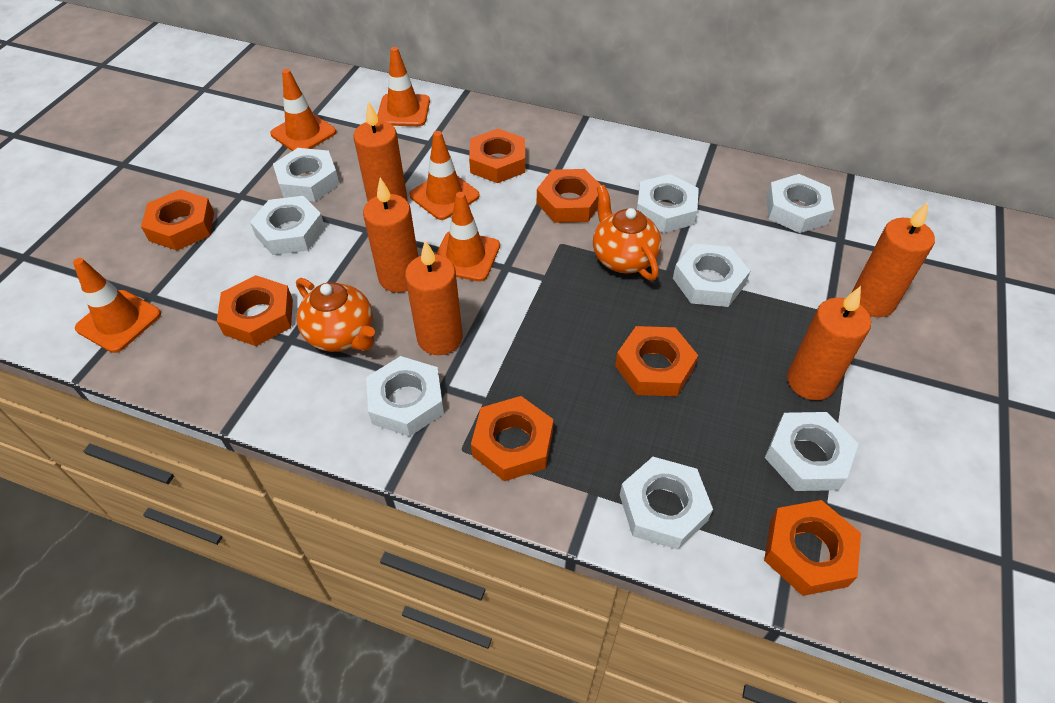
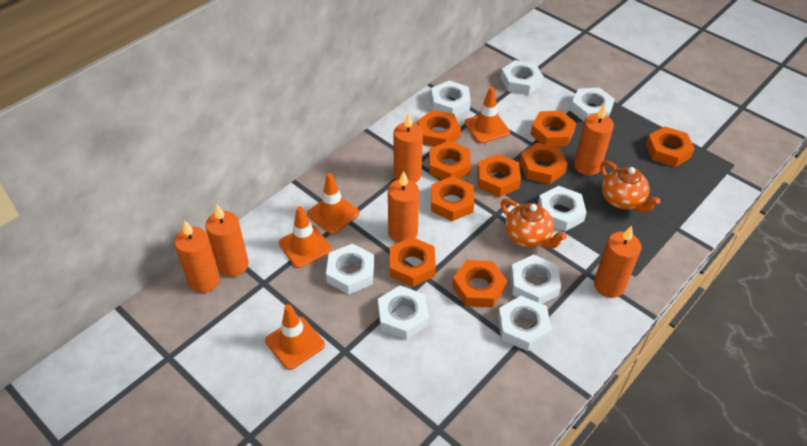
orange candle: [353,101,407,201] [363,177,418,293] [405,240,463,355] [787,286,871,400] [851,202,935,317] = 5 -> [174,220,220,293] [205,205,249,277] [388,171,419,243] [394,113,423,183] [574,104,614,176] [594,225,641,298] = 6
orange nut: [141,190,214,250] [217,275,293,346] [469,129,525,183] [471,396,554,481] [537,169,601,223] [615,326,698,396] [764,500,861,596] = 7 -> [390,237,436,287] [417,110,461,147] [429,141,471,180] [431,176,474,221] [452,260,507,307] [477,154,521,197] [520,143,567,184] [531,111,576,147] [646,126,695,167] = 9
orange traffic cone: [73,258,161,353] [270,69,336,151] [377,47,430,126] [409,131,480,220] [436,192,500,282] = 5 -> [265,304,325,370] [279,206,332,268] [307,173,360,234] [464,87,510,143] = 4

